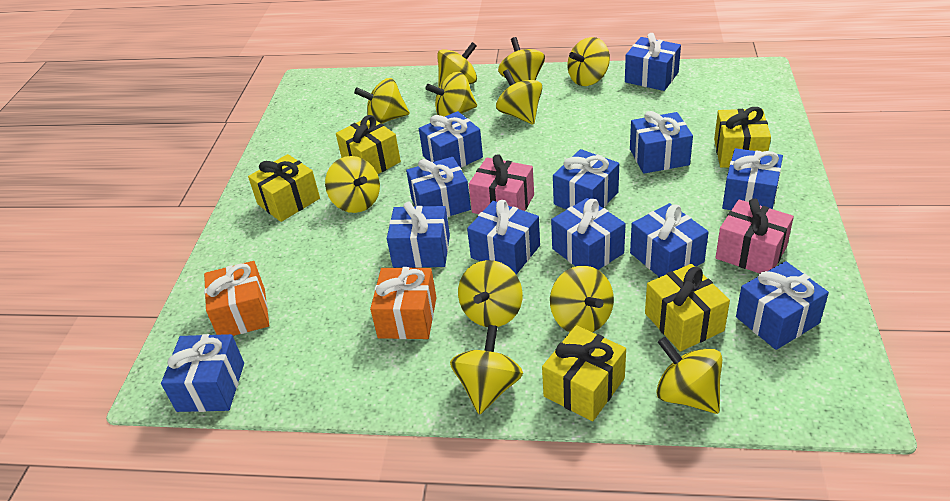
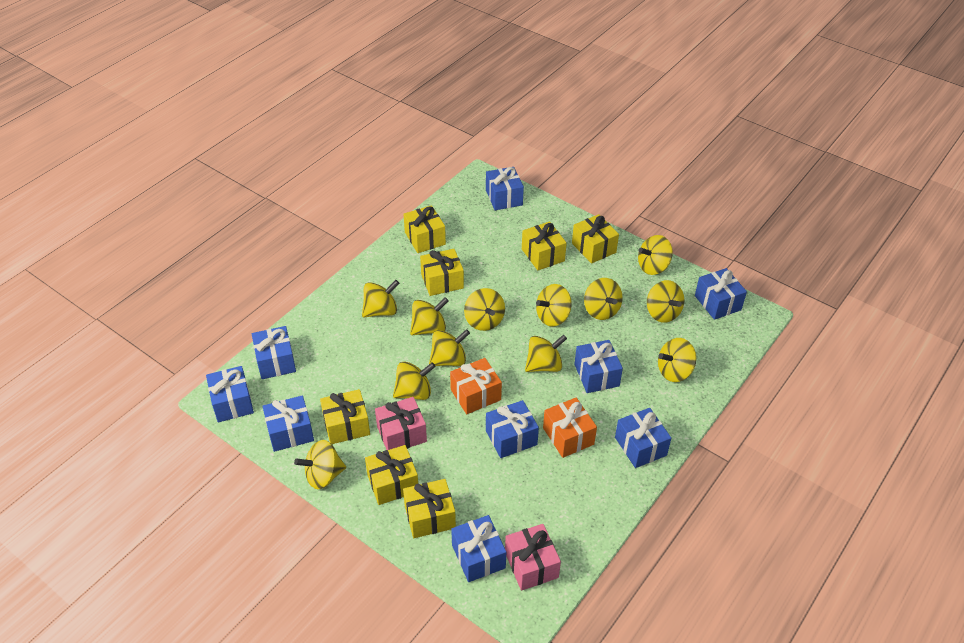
blue gift: [161,334,244,412] [387,202,450,268] [406,157,471,217] [419,111,483,168] [467,200,540,274] [551,198,626,270] [553,149,619,210] [625,33,681,91] [630,111,693,174] [630,203,709,277] [722,148,783,210] [736,261,829,350] = 12 -> [206,366,254,422] [252,326,296,379] [262,395,314,452] [451,515,506,582] [486,167,524,210] [486,400,539,458] [574,340,623,393] [615,408,671,468] [695,268,747,320] = 9
yellow gift: [248,154,320,222] [336,115,401,174] [542,325,626,421] [645,264,730,352] [714,107,771,168] = 5 -> [320,389,370,444] [365,445,418,505] [403,205,446,253] [403,479,456,538] [420,249,464,296] [522,222,567,270] [572,214,619,264] = 7
yellow spinning top: [325,156,380,213] [354,78,410,124] [425,72,477,117] [437,42,477,88] [450,325,523,415] [458,260,523,327] [496,69,542,125] [498,37,545,83] [550,266,614,332] [567,37,610,86] [656,337,722,414] = 11 -> [294,440,346,489] [362,280,400,317] [393,361,436,400] [410,297,449,335] [429,329,470,366] [464,288,505,331] [525,335,567,372] [536,284,572,327] [584,278,623,320] [638,235,673,275] [647,280,684,323] [658,338,696,382] = 12

